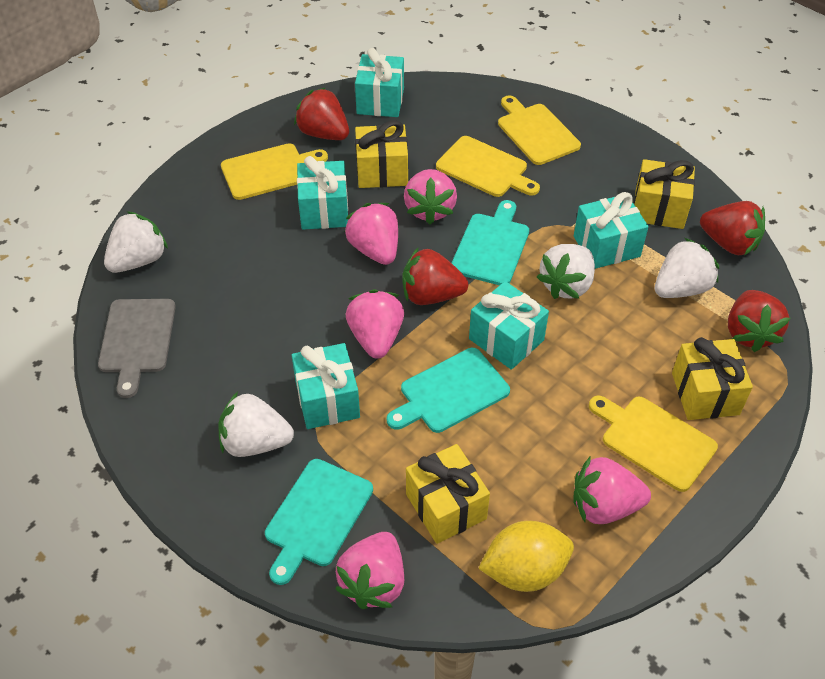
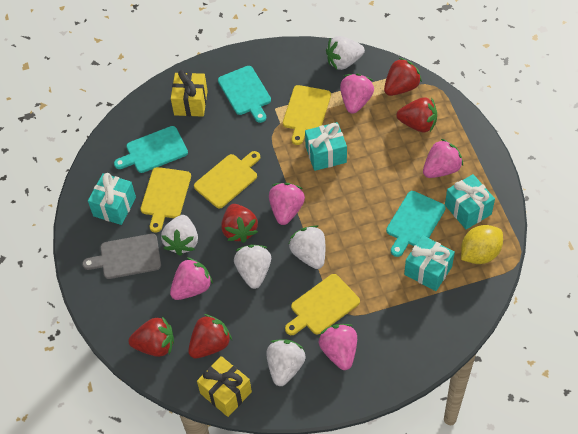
red strawberry: [294,87,349,140] [403,247,468,305] [700,201,765,256] [728,290,790,352] = 4 -> [128,317,174,357] [188,314,232,359] [222,204,258,243] [384,58,422,96] [396,97,437,132] = 5
turquoise gift: [291,343,360,429] [297,156,348,230] [355,48,404,117] [469,281,549,370] [574,192,649,269] = 5 -> [88,173,136,225] [305,122,347,171] [404,235,455,291] [445,174,495,229] = 4
white strawberry: [104,211,168,273] [219,392,294,457] [537,244,595,299] [655,238,719,298] = 4 -> [161,215,198,256] [234,245,271,289] [266,339,306,386] [289,225,325,269] [326,36,365,70] = 5
yellow gift: [355,120,408,188] [406,444,490,544] [633,159,695,229] [672,337,753,420] = 4 -> [171,70,208,117] [197,356,252,417] = 2

